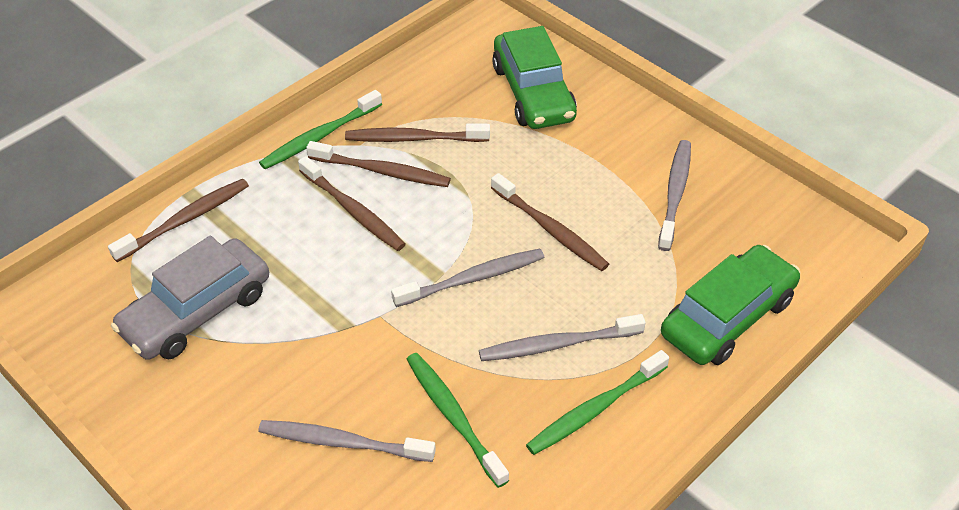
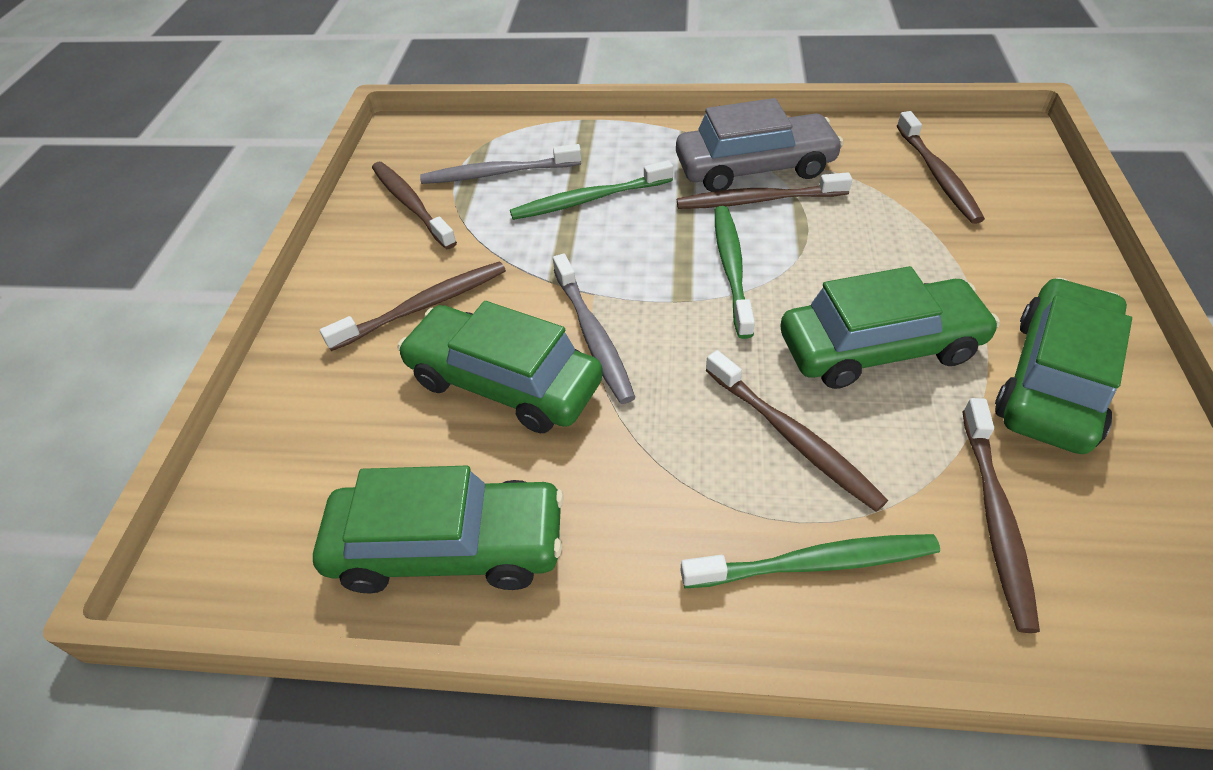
brown toothbrush: [108,179,249,262] [298,156,406,251] [306,141,451,187] [345,124,490,142] [491,173,609,271] = 5 -> [320,261,506,351] [372,162,457,249] [677,172,852,209] [705,350,888,512] [897,111,985,224] [962,398,1040,633] = 6
green car: [492,26,577,129] [661,245,800,365] = 2 -> [313,466,564,594] [397,301,603,433] [780,266,1000,389] [995,277,1132,454] = 4
grey toothbrush: [258,420,436,462] [391,249,544,307] [479,314,646,361] [658,140,691,251] = 4 -> [420,144,582,184] [553,254,635,404] = 2

